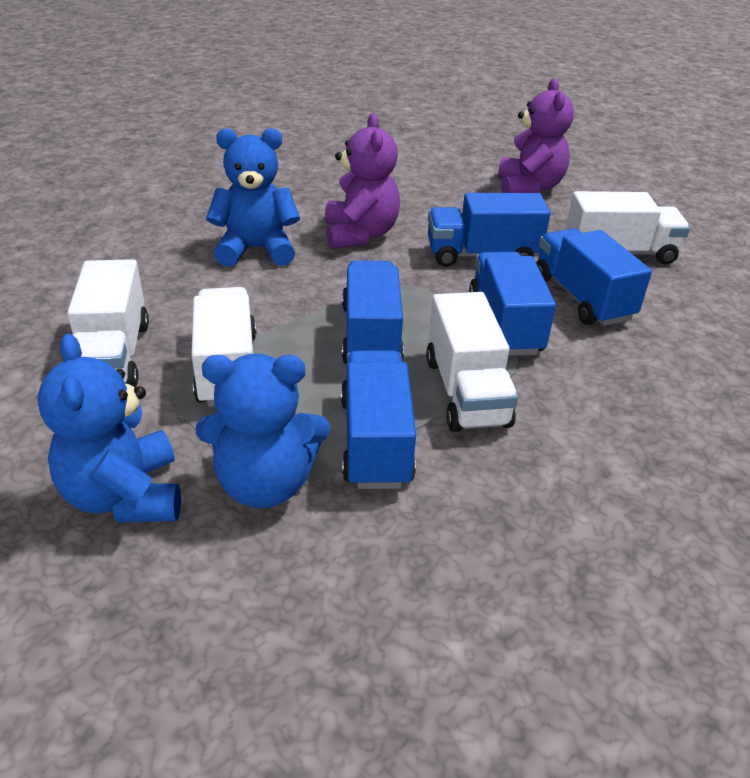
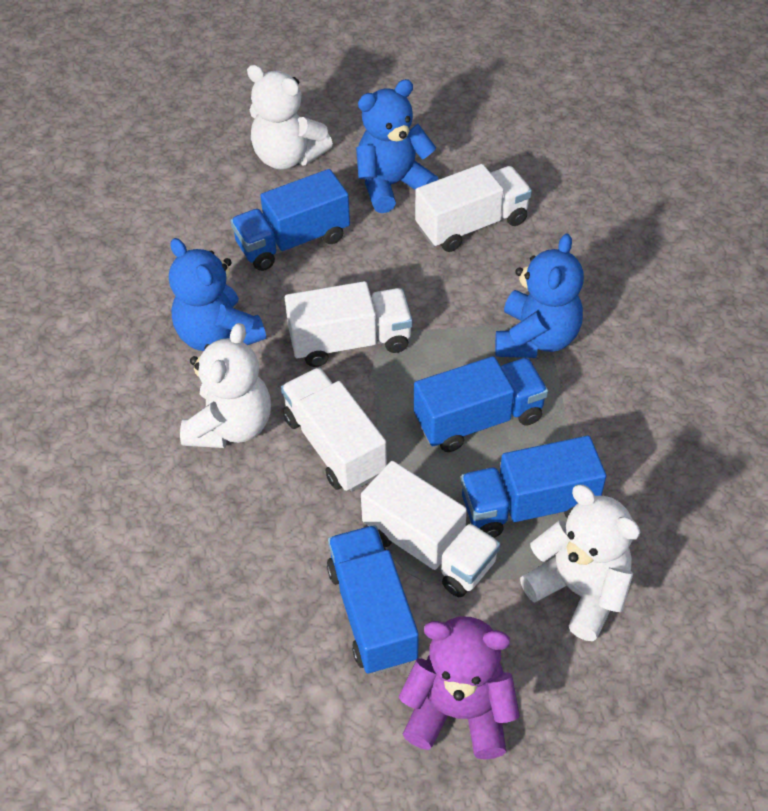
blue truck: [341,350,416,489] [342,260,404,364] [428,193,551,267] [469,252,556,356] [536,228,652,326] = 5 -> [230,169,350,271] [327,525,419,674] [414,356,548,452] [461,436,606,538] = 4
purple teddy bear: [325,113,400,249] [498,79,574,193] = 2 -> [399,617,519,760] = 1
white teddy bear: none = 0 -> [180,323,271,448] [247,65,333,170] [520,485,640,641] = 3

